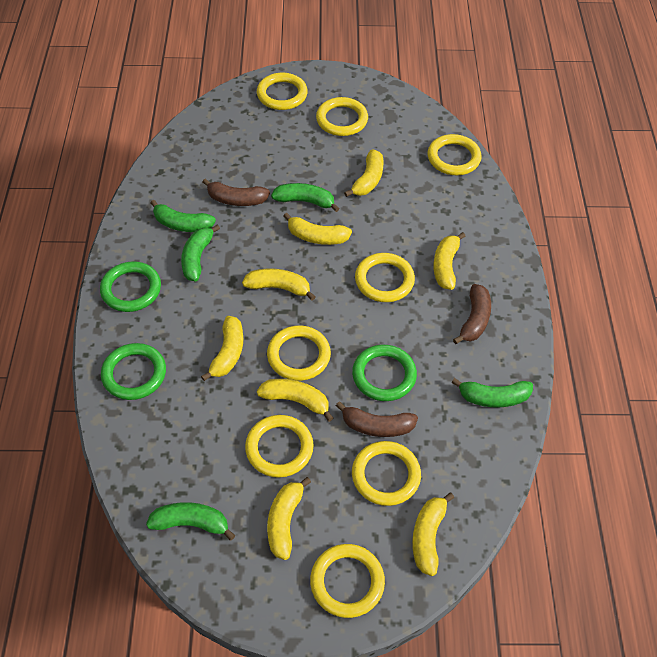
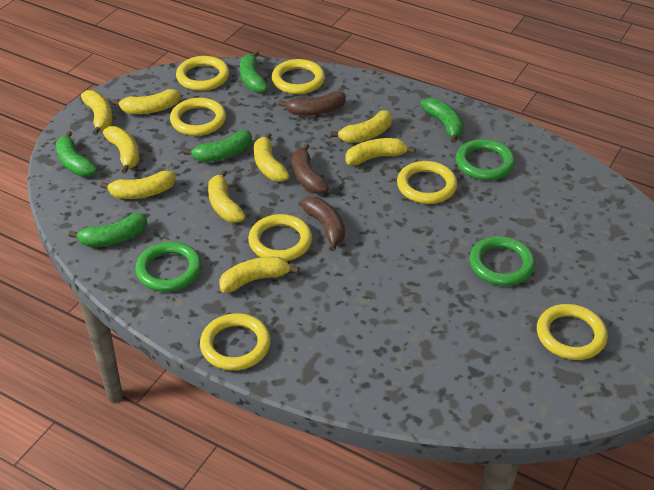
yellow banana: [201,316,243,381] [242,268,316,301] [257,379,333,422] [267,477,311,560] [283,213,352,245] [344,150,383,197] [412,493,454,576] [433,232,465,290] = 8 -> [81,90,112,135] [100,171,176,199] [103,126,139,174] [112,89,181,114] [208,170,246,223] [219,257,299,293] [254,132,290,182] [330,110,392,143] [345,138,416,166] = 9
yellow ring: [245,415,314,478] [257,73,308,110] [267,325,331,381] [310,544,385,618] [316,97,368,136] [352,441,421,506] [355,253,415,302] [428,134,482,175] = 8 -> [170,98,226,136] [176,56,229,91] [200,313,271,371] [248,214,312,261] [272,59,325,94] [397,161,457,204] [537,304,608,360] = 7

